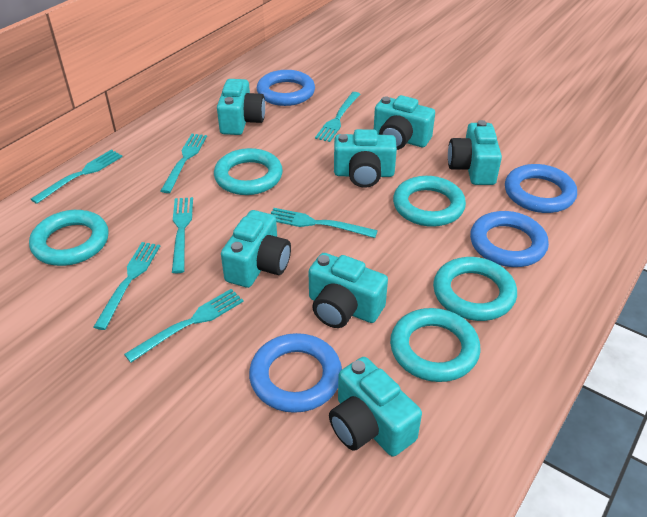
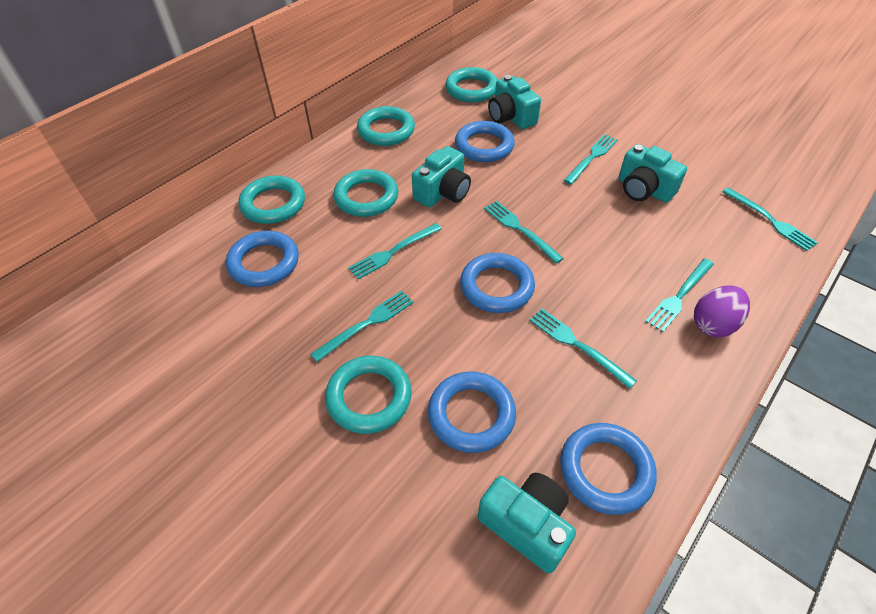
blue ring: [249,333,342,413] [257,70,315,106] [470,211,549,267] [505,164,577,213] = 4 -> [226,231,299,287] [428,371,516,453] [455,121,515,162] [460,253,535,313] [560,423,657,515] = 5
purple egg: none = 0 -> [694,285,750,338] = 1
turquoise camera: [217,79,265,135] [221,210,291,288] [309,253,388,328] [329,357,422,457] [334,129,397,188] [374,95,435,150] [448,120,502,185] = 7 -> [412,146,471,207] [478,473,576,573] [488,75,541,129] [618,144,687,203] = 4

